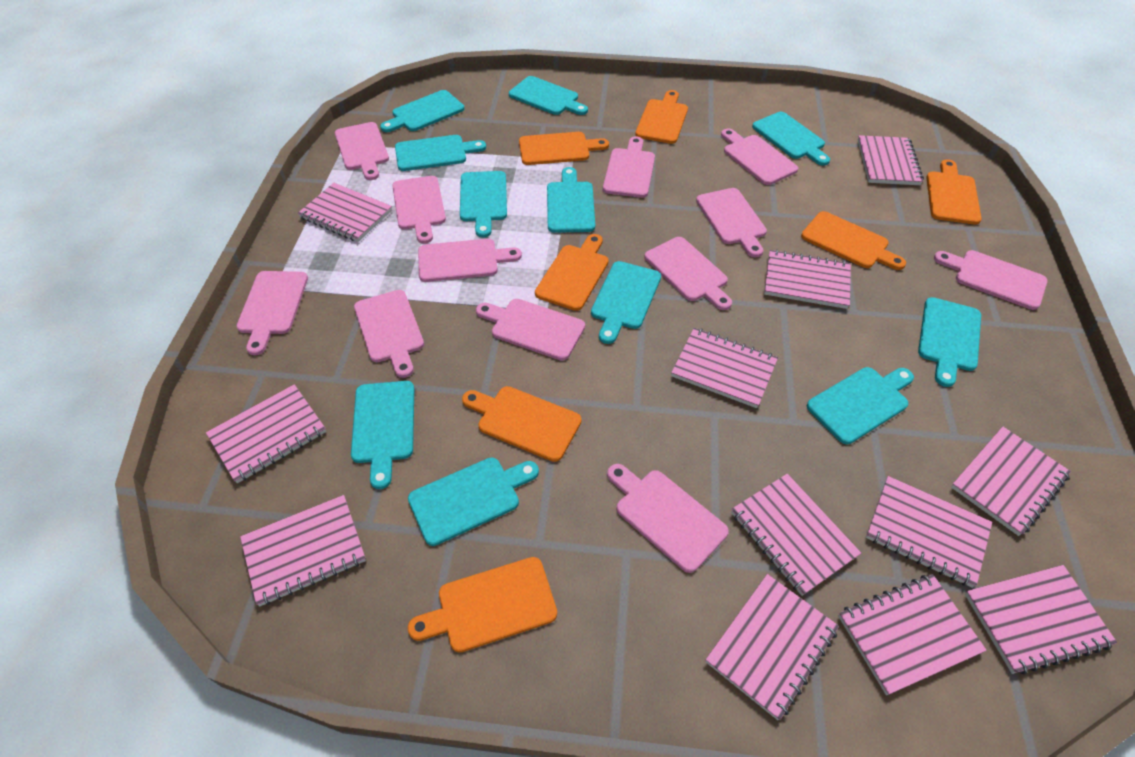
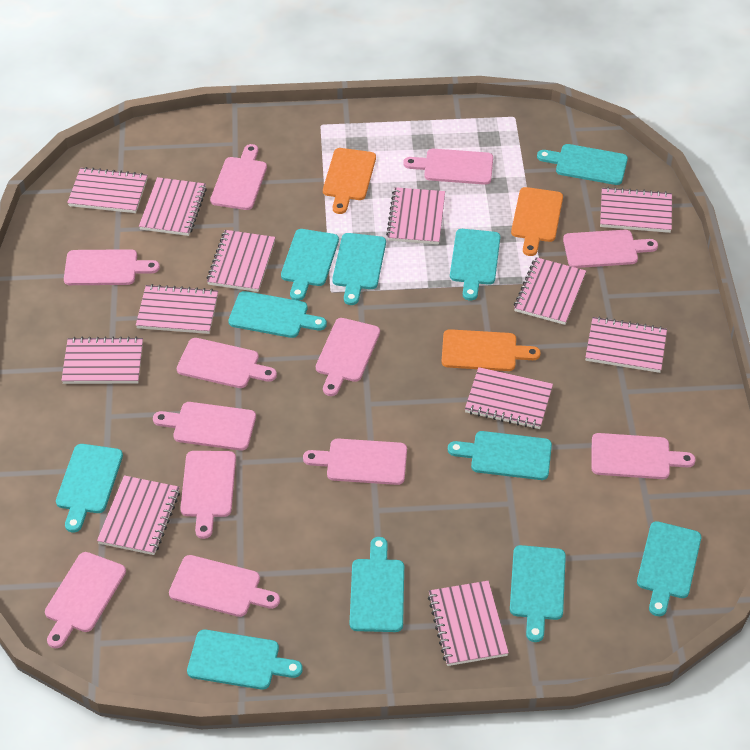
orange cutting board: [408,557,557,652] [462,386,582,462] [519,132,609,165] [535,234,609,311] [635,90,688,144] [801,211,906,270] [926,159,982,225] = 7 -> [323,148,376,214] [442,329,541,371] [511,187,563,256] = 3

